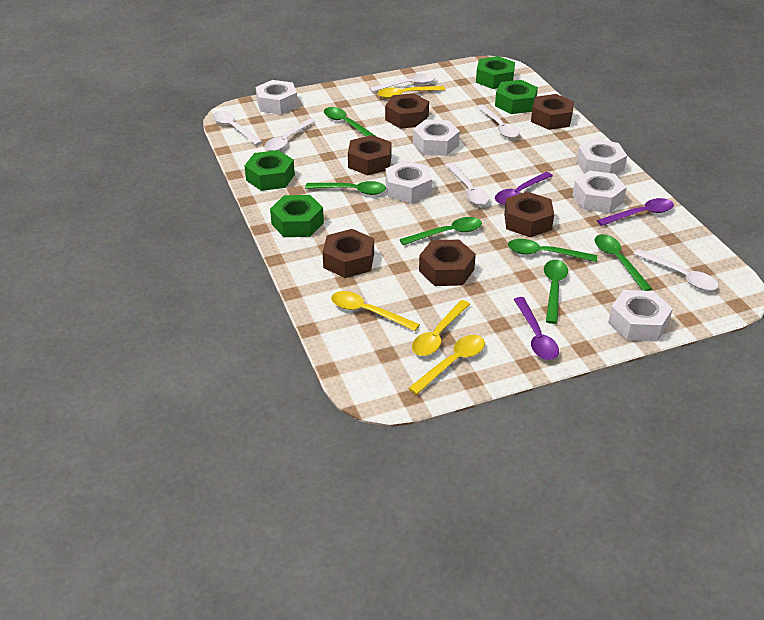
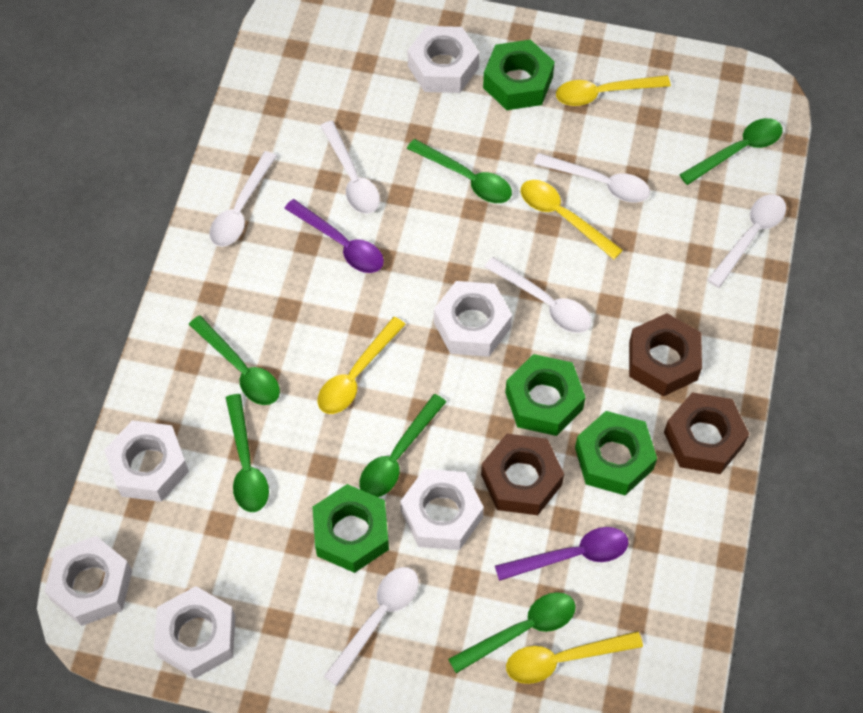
brown nut: [323,229,374,278] [348,135,392,175] [385,93,429,129] [419,240,476,286] [504,192,554,237] [531,94,574,130] = 6 -> [481,434,564,515] [629,313,702,396] [664,392,749,474] = 3
purple spoon: [495,172,553,205] [514,297,559,360] [597,198,674,226] = 3 -> [284,199,384,273] [495,527,629,581] = 2

